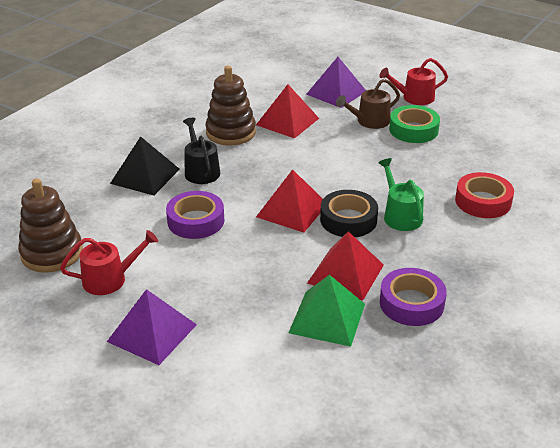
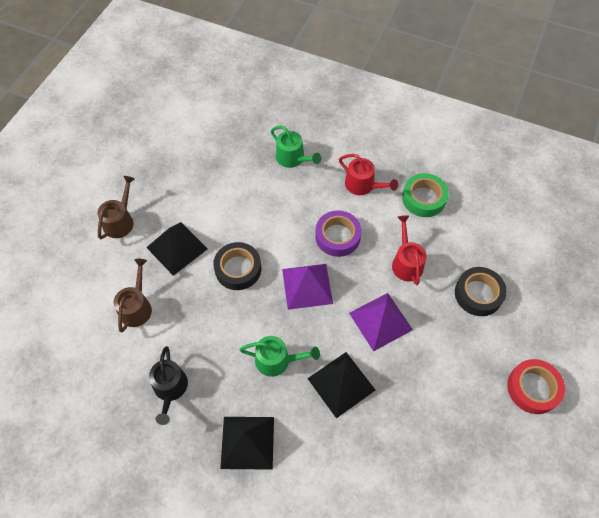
black pyramid: [110,136,180,195] = 1 -> [146,222,207,276] [220,417,274,470] [307,352,375,419] = 3
black tape: [320,190,378,237] = 1 -> [213,242,261,290] [455,267,507,316] = 2
brown stacking toy: [18,178,83,273] [206,66,256,145] = 2 -> none = 0
brown watering can: [336,79,400,129] = 1 -> [97,176,135,239] [114,259,152,332] = 2
green pyramid: [289,275,365,347] = 1 -> none = 0
green watering can: [378,158,424,231] = 1 -> [239,336,320,377] [271,126,321,168] = 2
purple tape: [166,191,224,239] [380,268,447,326] = 2 -> [315,210,362,257] = 1
red pyramid: [256,84,319,138] [256,169,323,233] [307,231,384,301] = 3 -> none = 0

